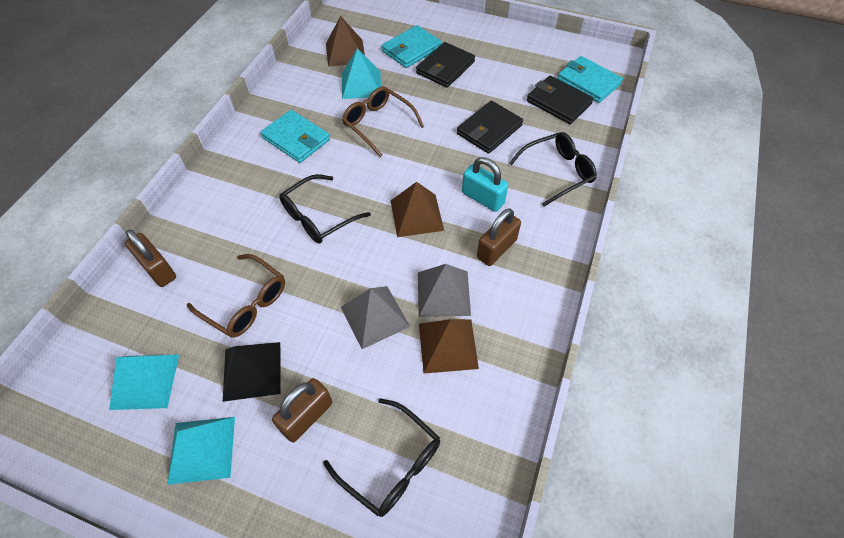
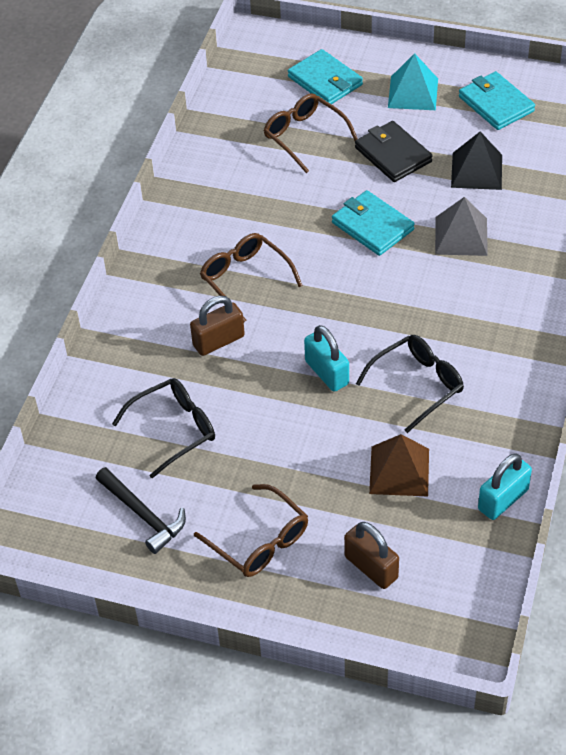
black glasses: [279,174,371,244] [323,398,440,517] [509,132,597,207] = 3 -> [112,378,215,478] [356,335,464,433] = 2
black hammer: none = 0 -> [95,467,186,554] = 1
black wallet: [416,42,475,88] [457,101,523,154] [527,76,594,124] = 3 -> [355,121,433,182] = 1
brown glasses: [187,254,285,338] [342,86,424,157] = 2 -> [194,484,308,577] [200,233,303,322] [264,93,358,173] = 3
brown padlock: [125,230,176,287] [272,378,332,442] [477,208,521,266] = 3 -> [190,296,245,356] [344,522,399,589] = 2
brown pyramid: [326,16,365,67] [391,182,444,237] [419,319,479,374] = 3 -> [369,434,429,496] = 1
grey pyramid: [341,286,410,349] [418,264,471,317] = 2 -> [435,197,488,256] = 1
turquoise padlock: [462,157,508,212] = 1 -> [304,325,349,392] [478,453,532,520] = 2
turquoise pyramid: [109,354,179,410] [167,417,235,485] [342,48,381,99] = 3 -> [388,53,438,110] = 1

